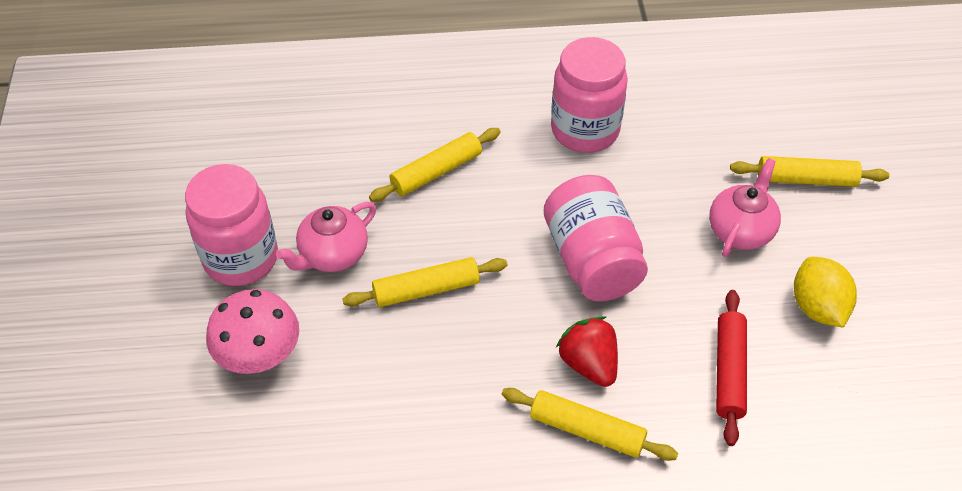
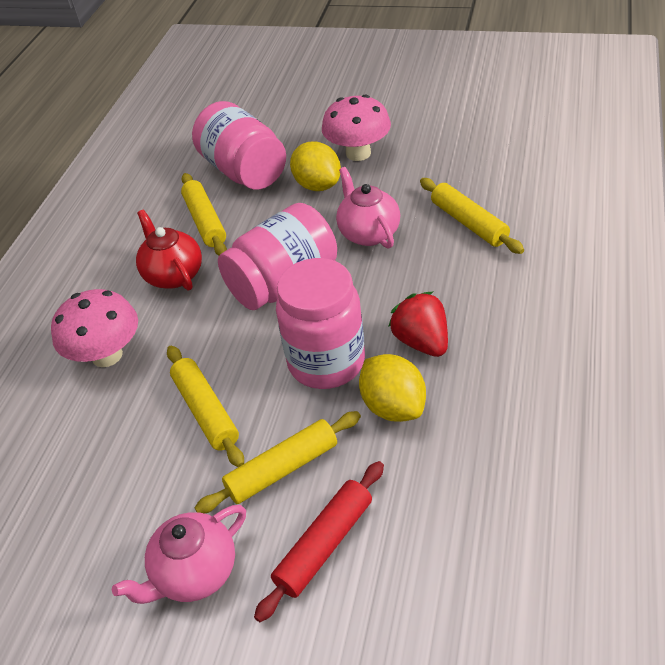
pink mushroom: [206,289,299,374] = 1 -> [51,289,138,367] [322,94,391,161] = 2
red teapot: none = 0 -> [136,210,202,291] = 1
yellow lemon: [794,257,857,328] = 1 -> [290,141,341,191] [359,354,426,422] = 2

